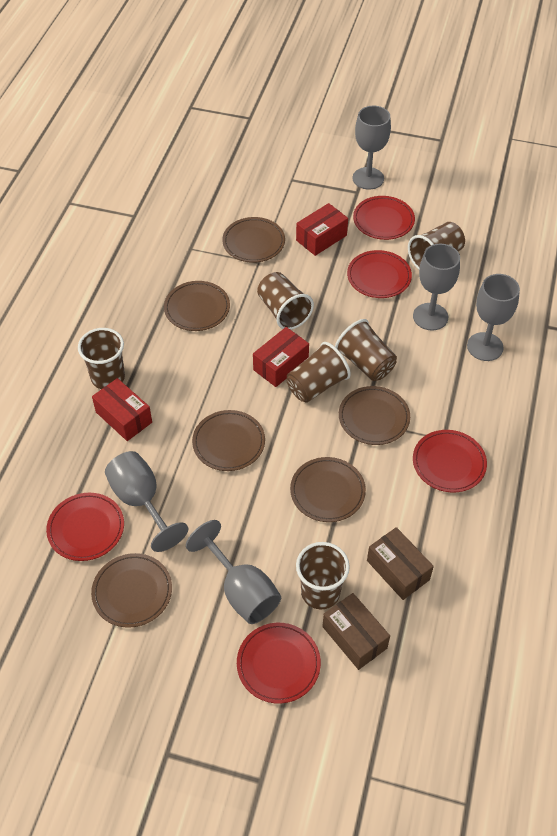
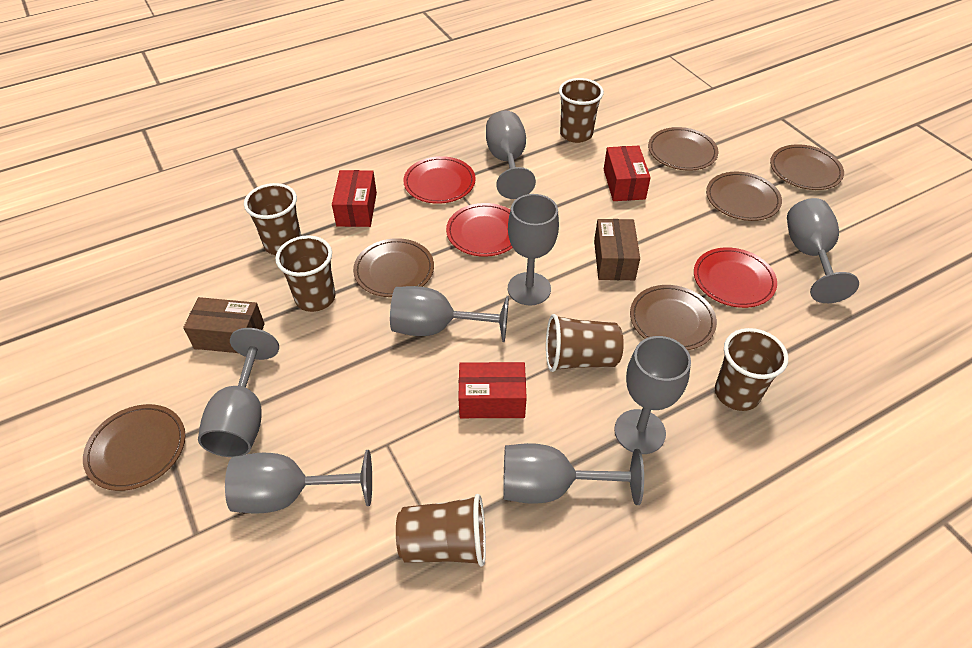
grey goblet: [105,451,188,552] [186,520,281,624] [353,106,391,190] [413,244,460,330] [467,274,520,361] = 5 -> [198,328,279,457] [225,450,372,514] [390,286,509,342] [486,111,536,199] [503,443,644,505] [508,194,559,305] [614,336,691,454] [787,198,859,303] = 8
red plate: [46,493,124,561] [237,623,321,703] [347,250,412,298] [353,196,415,240] [413,430,487,493] = 5 -> [403,156,476,204] [446,203,513,257] [694,247,777,308] = 3

